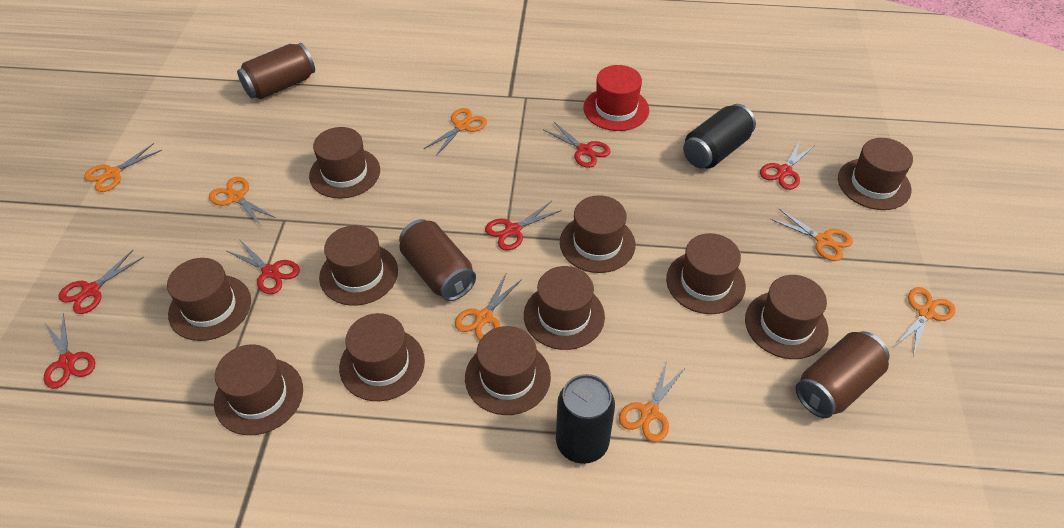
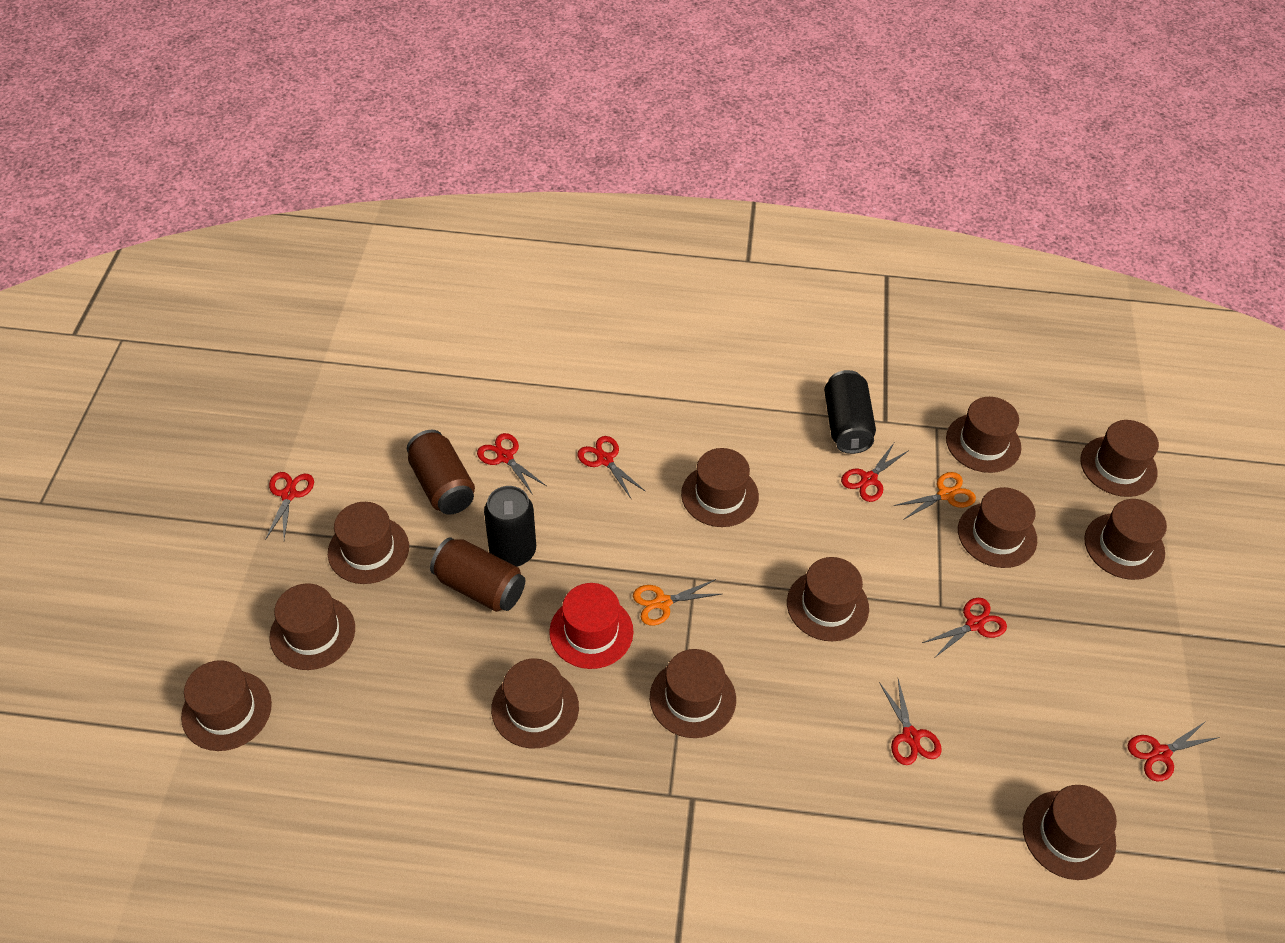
brown can: [237,43,315,99] [399,219,476,301] [796,331,890,418] = 3 -> [407,430,475,515] [430,537,525,612] = 2
brown hat: [167,258,251,341] [214,344,303,435] [309,127,380,199] [319,225,398,306] [339,313,425,401] [465,326,551,415] [524,266,605,350] [560,195,635,273] [666,233,746,314] [745,275,829,359] [838,138,913,210] = 11 -> [181,660,272,751] [270,583,355,670] [328,502,409,584] [491,659,579,749] [650,649,736,738] [681,448,759,527] [787,557,869,641] [946,397,1021,473] [958,487,1037,568] [1023,785,1117,880] [1080,420,1159,497] [1084,499,1167,580] = 12
orange scissors: [84,143,162,192] [209,177,276,227] [424,108,487,156] [455,274,522,340] [619,362,685,442] [770,209,853,261] [895,287,955,356] = 7 -> [633,579,721,626] [894,472,976,520] = 2
red scissors: [44,313,95,389] [58,250,144,314] [227,239,300,294] [485,201,562,250] [544,122,611,168] [760,141,815,190] = 6 -> [265,472,314,540] [477,433,546,495] [577,436,646,498] [841,443,909,502] [879,679,942,765] [922,598,1007,658] [1127,721,1220,782] = 7

